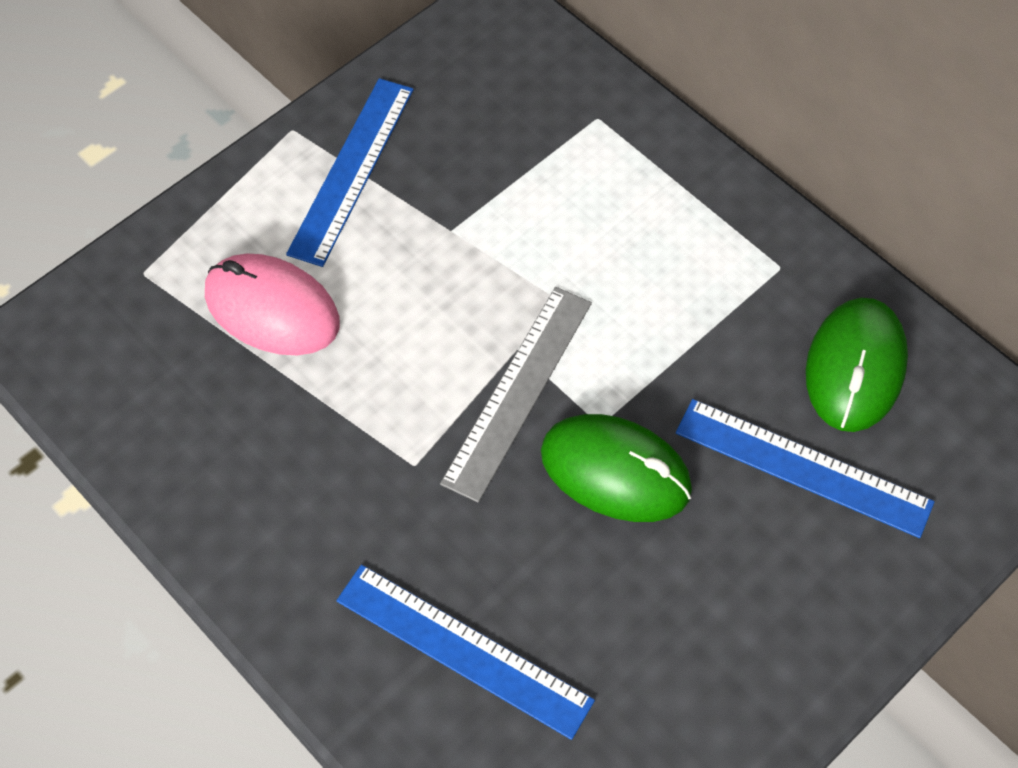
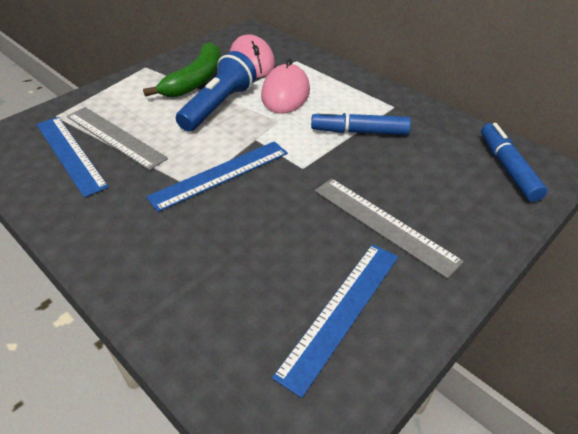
blue flashlight: none = 0 -> [176,51,256,132] = 1
blue marker: none = 0 -> [311,111,411,135] [481,123,548,202] = 2
green banana: none = 0 -> [143,42,221,97] = 1
green mouse: [541,414,692,522] [806,298,908,432] = 2 -> none = 0
grey ruler: [440,287,592,502] = 1 -> [67,107,168,170] [315,179,464,279] = 2
pink mouse: [205,254,340,355] = 1 -> [230,34,275,78] [261,59,310,113] = 2

